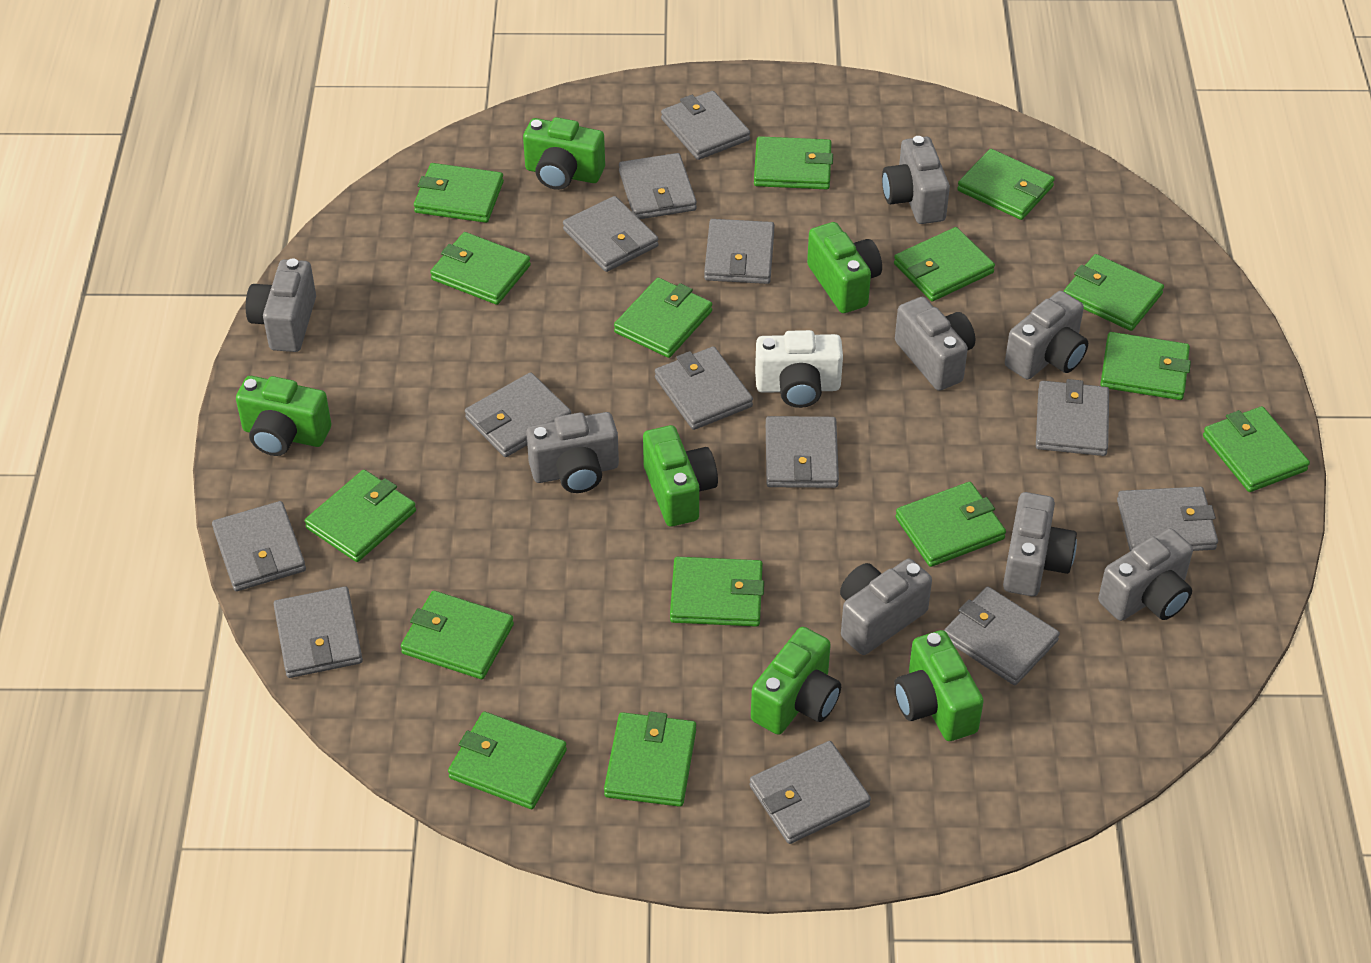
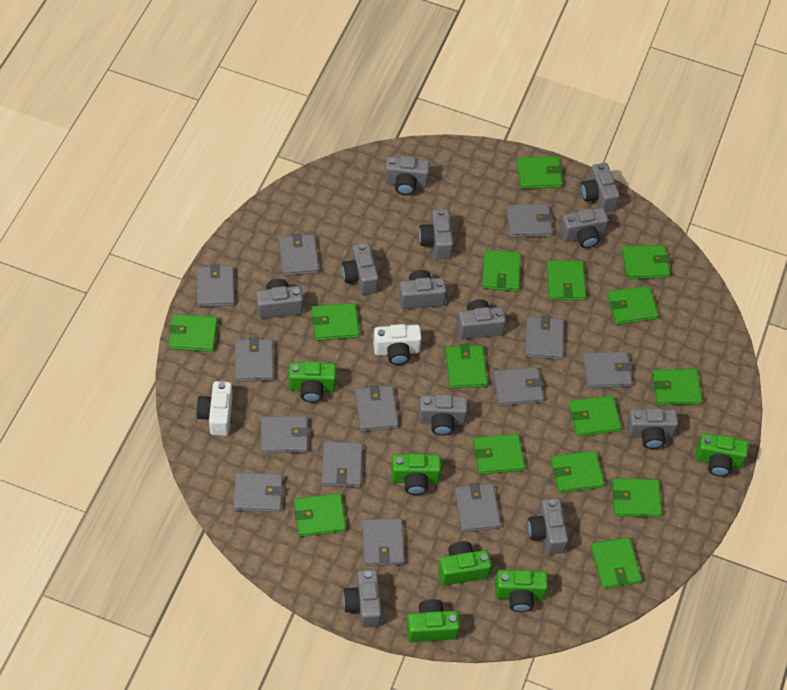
grey camera: [246,258,316,352] [526,412,619,493] [840,559,932,655] [882,136,950,224] [895,297,975,391] [1003,492,1077,596] [1005,291,1088,379] [1098,528,1193,621] = 8 -> [256,279,303,319] [342,243,379,295] [343,569,382,628] [385,156,430,195] [399,270,447,309] [418,394,468,435] [419,209,453,260] [457,299,506,339] [528,498,568,555] [560,208,608,248] [581,163,620,212] [626,408,678,449] = 12
white camera: [755,330,843,408] = 1 -> [196,381,233,436] [373,324,422,365] = 2

